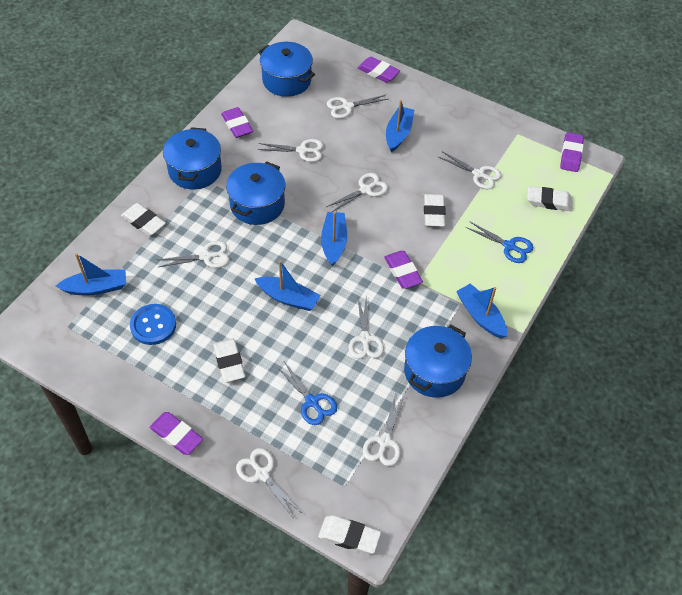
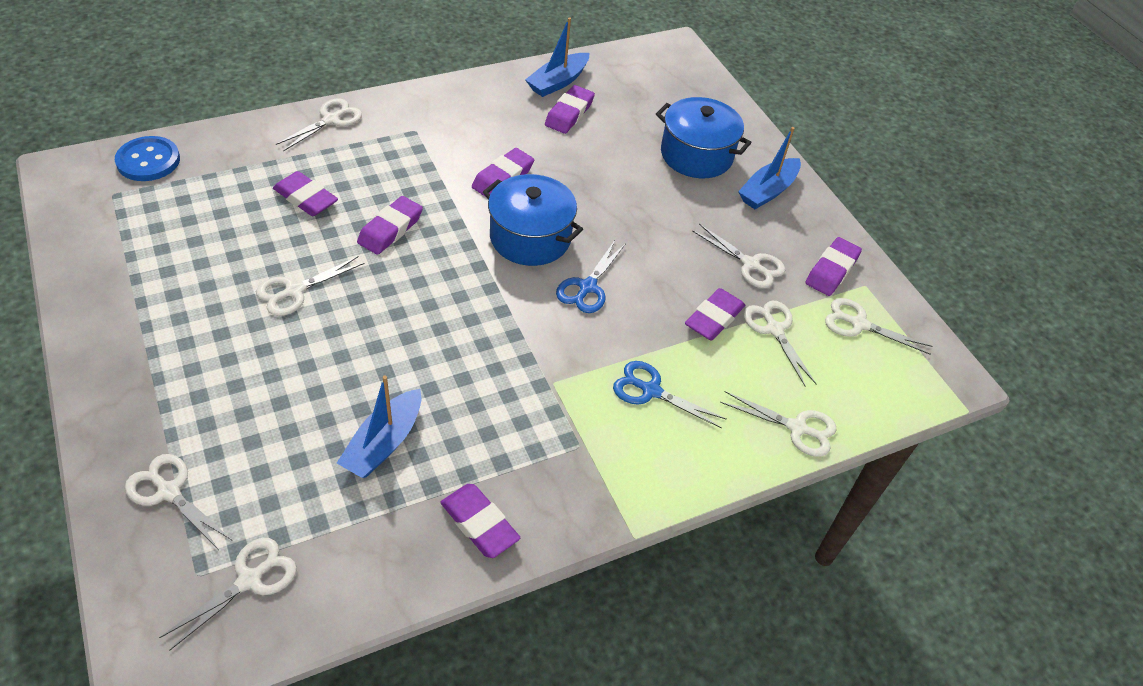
blue boat: [56,253,126,296] [255,261,321,311] [321,212,347,266] [386,100,414,152] [456,283,507,338] = 5 -> [337,376,421,478] [525,17,589,97] [738,127,801,209] = 3
blue pot: [163,127,222,189] [226,161,285,225] [258,42,315,97] [404,325,472,398] = 4 -> [483,174,583,266] [656,97,751,178] = 2
purple eraser: [150,412,203,455] [221,107,253,138] [358,57,400,83] [384,251,423,289] [560,132,584,172] = 5 -> [273,171,338,216] [357,196,423,255] [440,484,521,558] [472,148,534,197] [545,85,595,134] [685,288,745,340] [806,237,862,296] = 7
white eraser: [121,203,166,236] [213,338,245,383] [318,515,381,554] [424,194,446,227] [527,186,573,211] = 5 -> none = 0

